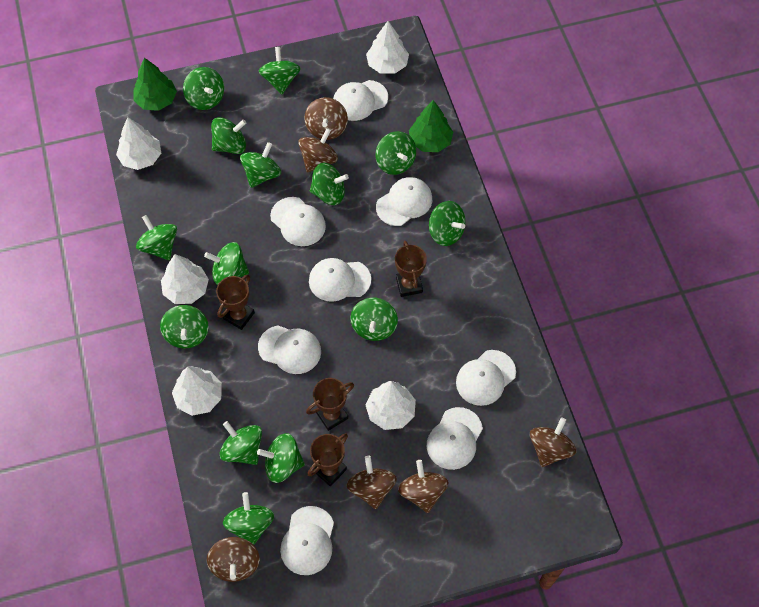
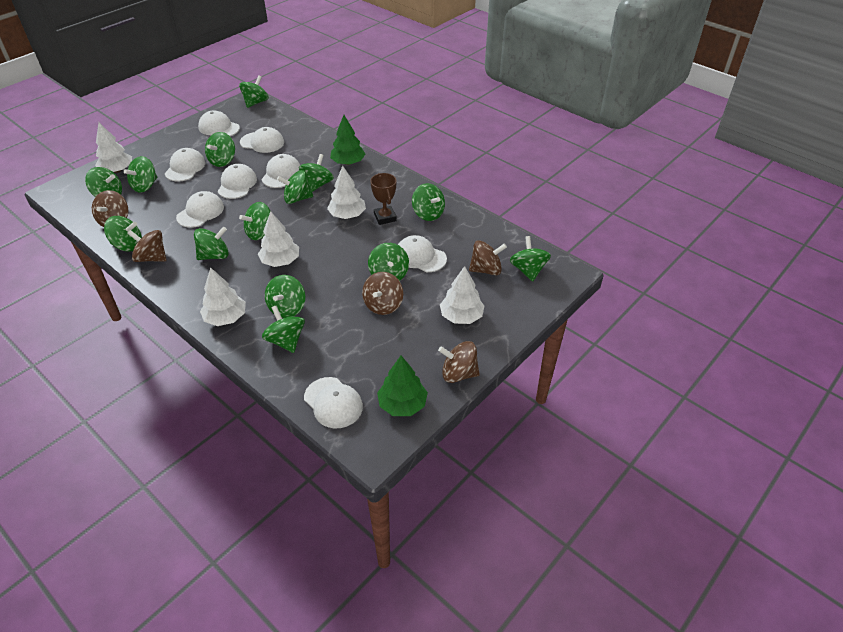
brown spinning top: [207,537,260,582] [298,128,338,172] [304,97,348,140] [346,456,397,509] [398,460,449,513] [530,417,576,467] = 6 -> [92,190,128,227] [127,230,167,262] [362,272,403,315] [438,341,480,383] [469,240,507,276] = 5
brown trophy: [216,275,255,330] [306,378,354,431] [308,433,348,487] [395,241,427,297] = 4 -> [370,173,397,225] = 1

